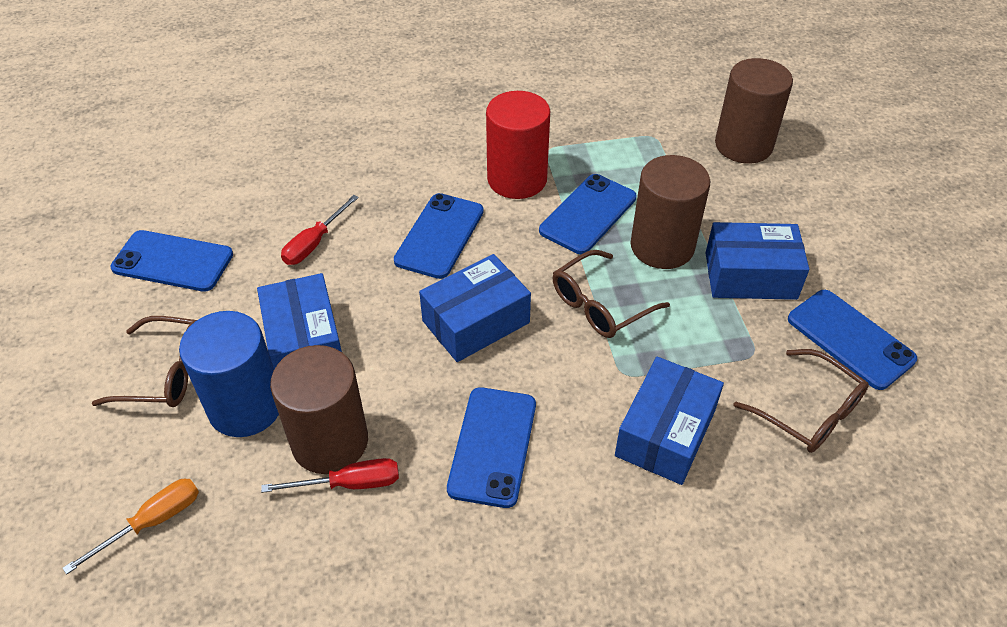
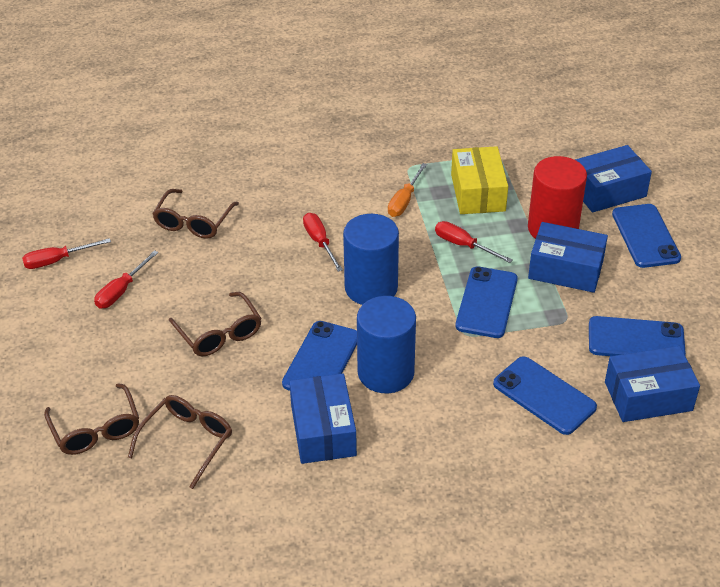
blue cylinder: [179,311,279,437] = 1 -> [343,214,399,305] [357,296,416,393] = 2
brown cylinder: [270,345,368,474] [631,155,710,269] [715,58,793,164] = 3 -> none = 0
brown glasses: [92,316,197,407] [553,250,670,338] [734,349,869,453] = 3 -> [44,383,139,455] [128,395,232,489] [152,189,239,239] [169,292,261,356] = 4
red screwdriver: [261,458,399,493] [281,195,359,265] = 2 -> [22,238,111,269] [94,250,158,308] [303,213,343,272] [435,221,512,263] = 4
yellow box: none = 0 -> [451,146,508,214] = 1

